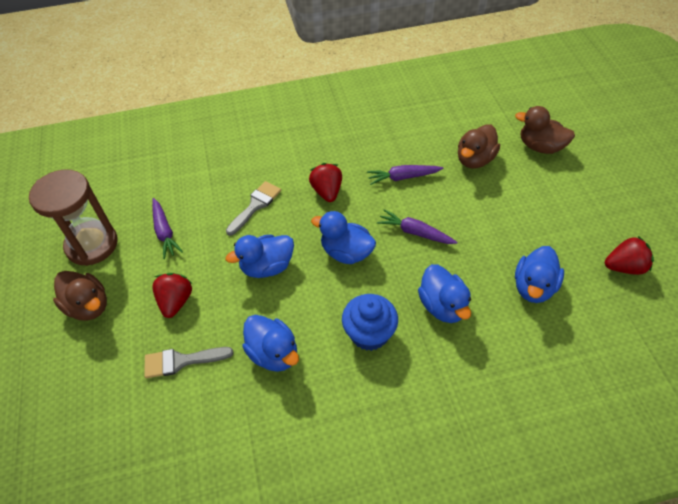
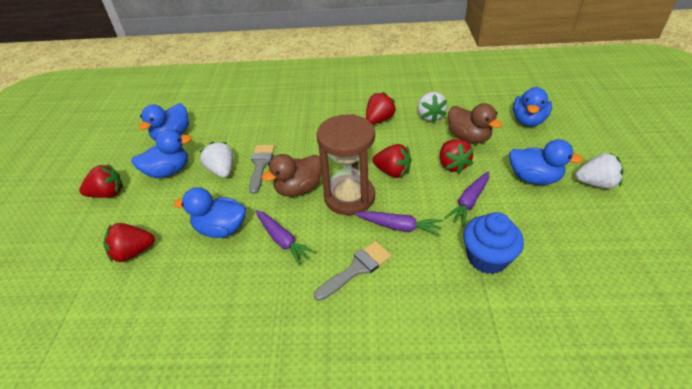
brown duck: [53,271,107,321] [458,124,500,168] [515,106,575,154] = 3 -> [262,154,322,197] [448,103,502,144] = 2
red strawberry: [152,273,192,318] [309,163,342,202] [605,236,654,275] = 3 -> [79,164,123,198] [103,223,155,262] [366,92,397,124] [373,144,411,178] [440,139,474,173] = 5
white strawberry: none = 0 -> [199,142,233,178] [418,92,447,123] [575,153,623,189] = 3

